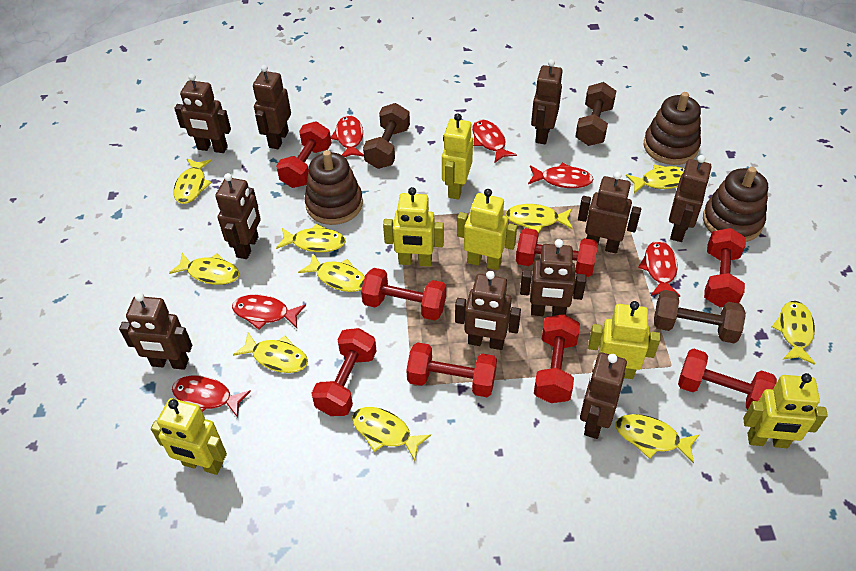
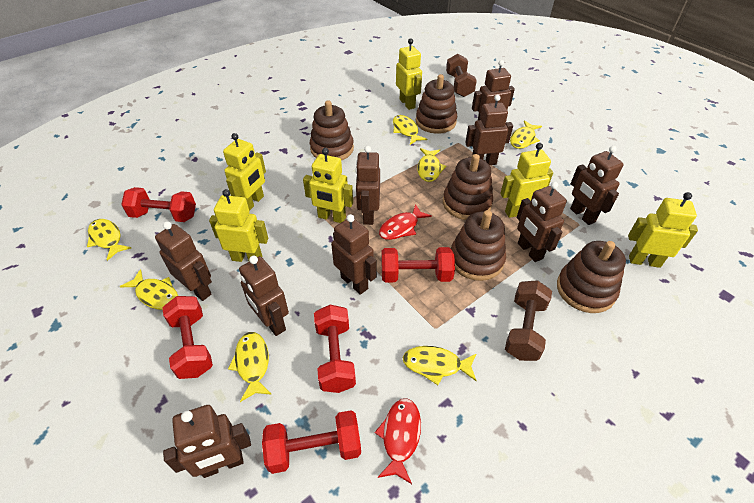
brown dumbbell: [363,103,410,169] [575,82,616,146] [654,290,746,343] = 3 -> [446,54,477,97] [505,280,552,361] = 2
brown robot: [119,293,192,370] [174,74,231,153] [215,173,261,259] [253,65,291,149] [455,271,521,350] [520,239,586,316] [531,59,562,144] [578,172,641,253] [580,352,627,439] [669,155,711,242] = 10 -> [155,221,212,301] [163,405,251,478] [239,256,289,336] [331,214,377,295] [355,146,380,225] [465,95,513,165] [472,60,515,120] [517,182,567,262] [570,146,624,225] = 9
brown stacking toy: [304,150,363,225] [644,92,701,165] [703,167,768,242] = 3 -> [310,100,354,160] [416,74,457,134] [443,154,493,220] [451,210,506,281] [557,241,626,313] = 5
red dumbbell: [276,121,332,188] [311,328,377,416] [361,268,446,321] [406,342,497,397] [516,228,598,277] [534,314,580,403] [678,348,777,410] [704,228,746,307] = 8 -> [121,187,196,222] [162,296,213,379] [262,410,361,474] [314,305,356,393] [382,247,455,282] = 5
red fish: [172,376,251,418] [232,295,306,330] [331,115,364,157] [472,120,517,163] [528,163,594,188] [638,241,680,297] = 6 -> [375,398,421,484] [379,204,432,240] = 2
yellow fish: [169,253,239,285] [173,159,212,204] [233,332,308,373] [276,224,346,252] [298,253,365,292] [352,407,431,461] [506,204,573,233] [615,414,700,464] [626,165,685,193] [772,301,815,365] = 10 -> [87,219,131,261] [120,269,178,310] [228,332,272,402] [393,115,427,145] [403,346,477,385] [417,148,446,182] [510,120,542,149] = 7

